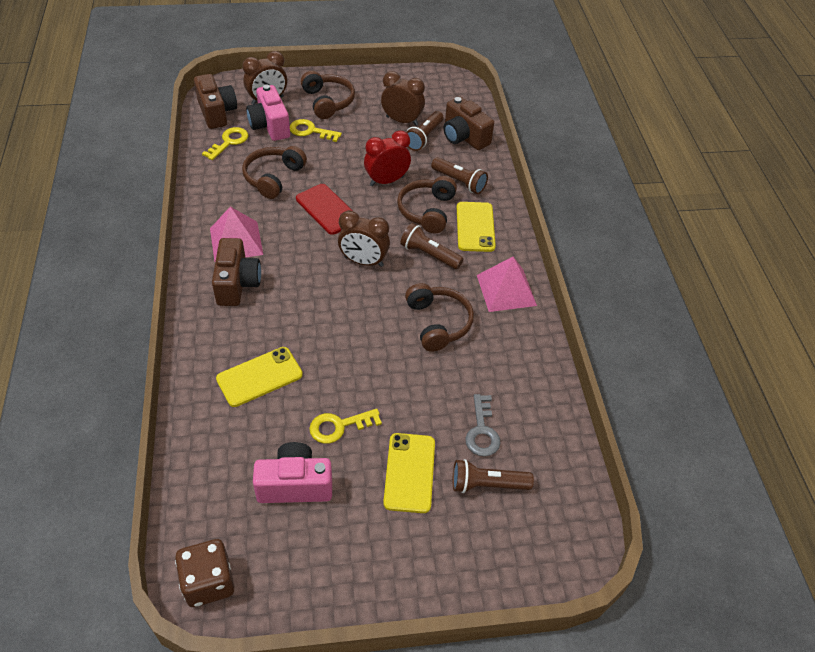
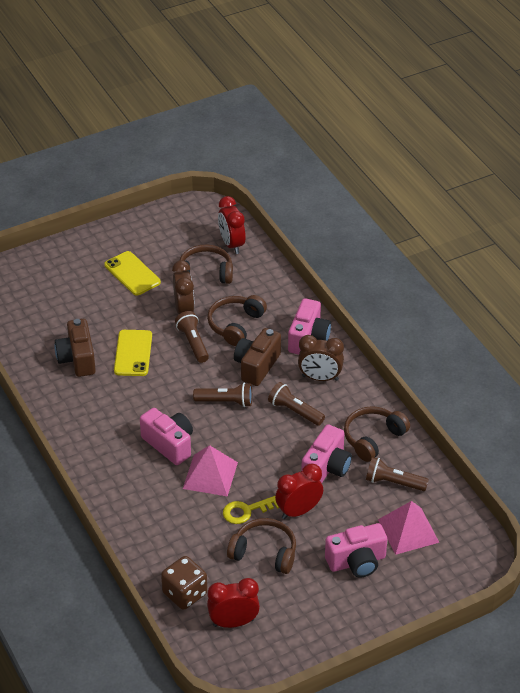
brown camera: [194,74,237,129] [212,238,261,306] [443,97,494,150] = 3 -> [54,319,96,377] [234,328,281,386] = 2
brown clock: [242,51,287,105] [338,211,390,267] [381,71,425,126] = 3 -> [172,261,195,314] [298,335,344,381] = 2
grey key: [465,394,501,457] = 1 -> none = 0
pink camera: [246,85,290,141] [253,442,332,503] = 2 -> [140,408,193,465] [288,298,331,355] [301,425,352,483] [325,523,387,578] = 4
red clock: [364,130,411,186] = 1 -> [207,578,260,628] [218,196,246,254] [275,463,323,519] = 3
red phone: [296,184,353,235] = 1 -> none = 0
yellow key: [202,127,248,160] [290,119,342,142] [309,409,382,444] = 3 -> [223,496,279,524] = 1
yellow phone: [216,347,303,407] [383,433,435,513] [457,202,496,252] = 3 -> [104,251,161,295] [114,330,152,376] = 2

